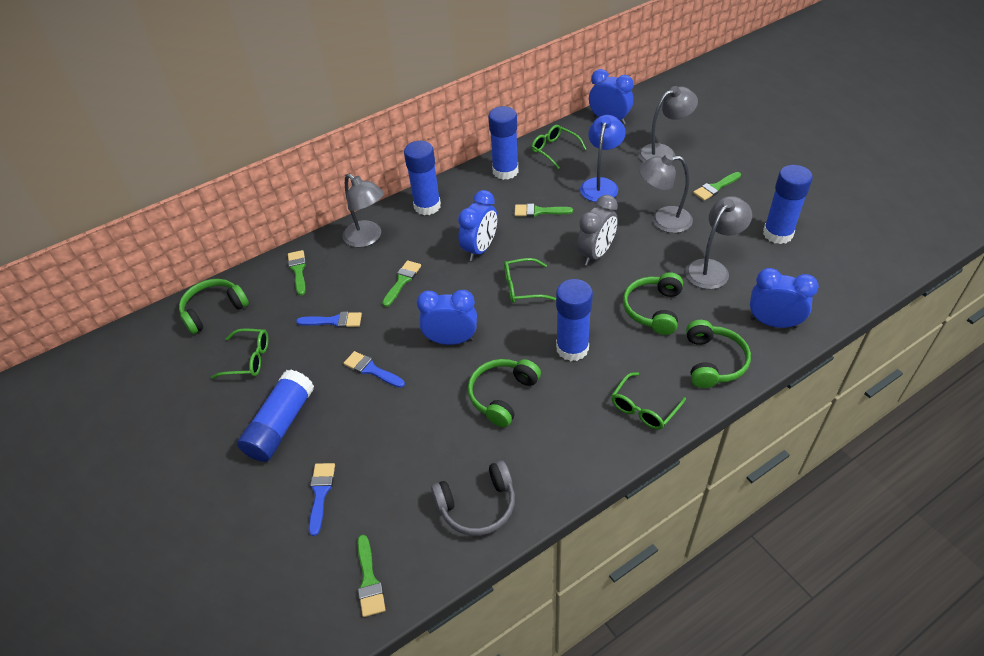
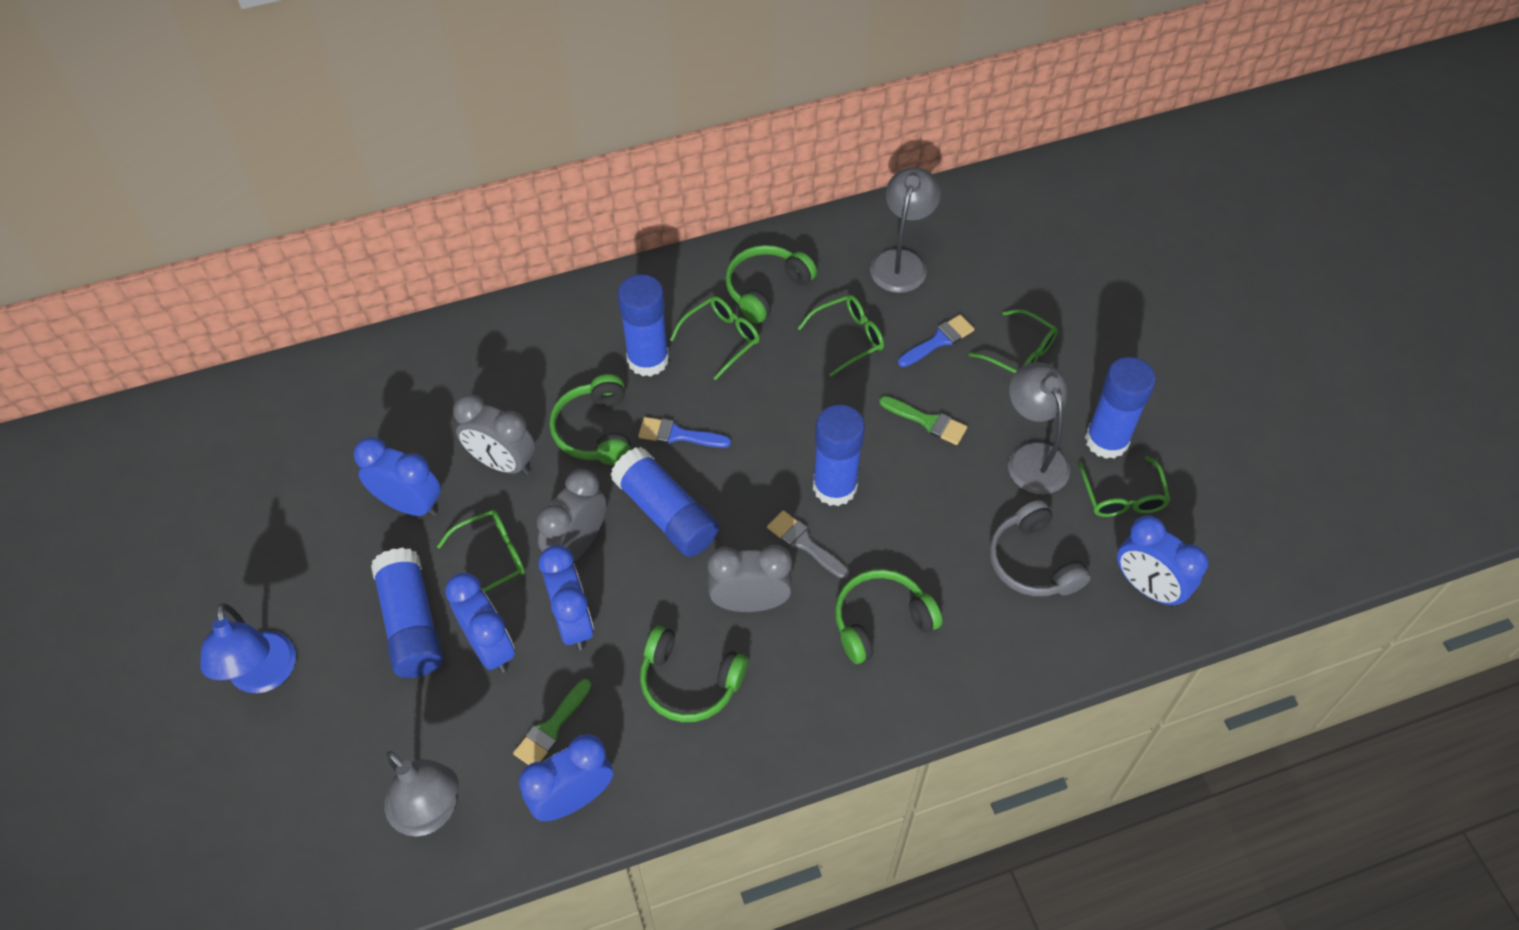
blue brush: [296,312,362,328] [309,463,335,536] [344,351,405,388] = 3 -> [638,417,731,448] [898,314,974,367] = 2
blue clock: [417,290,477,345] [458,190,497,261] [589,69,633,125] [750,268,819,328] = 4 -> [354,437,441,517] [445,573,515,673] [519,734,613,821] [539,545,594,650] [1117,516,1209,607] = 5
green brush: [288,250,306,296] [357,535,386,617] [382,260,421,307] [515,204,573,217] [693,172,741,201] = 5 -> [513,679,592,765] [879,396,967,445] = 2
green glasses: [211,328,268,379] [504,258,556,303] [531,125,587,169] [611,372,686,430] = 4 -> [437,510,525,592] [670,296,760,380] [798,295,884,377] [968,309,1058,373] [1078,456,1171,517] = 5
grey brush: none = 0 -> [767,510,849,579] = 1
grey clock: [577,195,618,266] = 1 -> [453,394,535,475] [536,469,606,561] [707,545,792,612] = 3
grey lamp: [342,174,384,247] [638,86,698,162] [639,154,693,233] [685,196,752,289] = 4 -> [384,751,459,836] [870,167,941,293] [1008,362,1070,494] = 3

